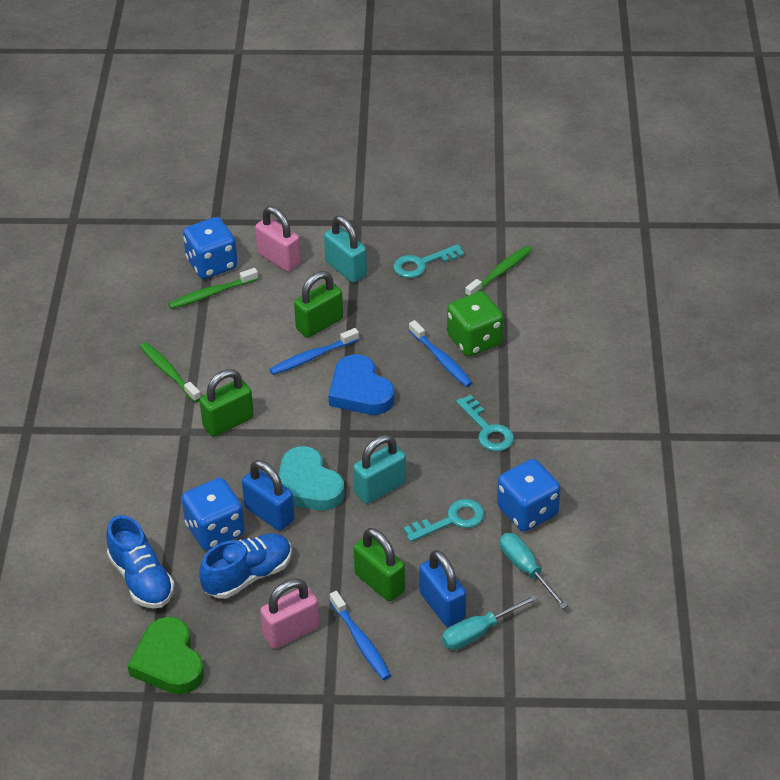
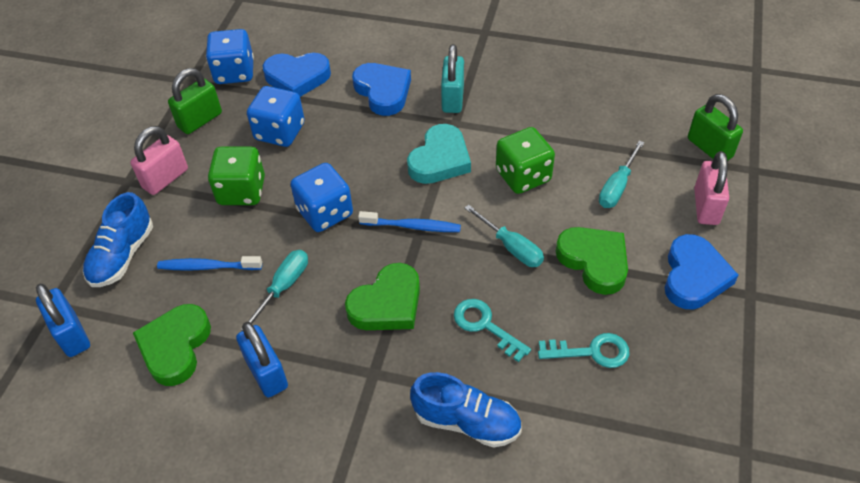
blue heart: [329,354,395,415] = 1 -> [263,53,331,97] [352,63,411,116] [665,234,738,309] = 3
blue toothbrush: [269,328,359,375] [330,591,391,680] [409,320,472,387] = 3 -> [157,256,262,271] [358,211,461,232] = 2
green dice: [447,291,504,357] = 1 -> [208,147,265,205] [496,127,555,194] = 2
green heart: [128,617,204,694] = 1 -> [133,304,211,386] [345,263,420,330] [556,227,628,295] = 3
green padlock: [200,369,254,437] [294,271,343,338] [353,528,405,602] = 3 -> [168,68,222,134] [688,94,743,161] = 2
green toothbrush: [140,342,201,402] [168,268,258,309] [465,246,532,296] = 3 -> none = 0
turquoise key: [394,244,464,278] [403,499,484,542] [456,395,514,451] = 3 -> [454,299,531,362] [538,333,629,368] = 2
turquoise padlock: [324,216,367,283] [353,435,406,504] = 2 -> [441,44,464,113] = 1
turquoise screwdriver: [442,594,537,650] [500,533,568,609] = 2 -> [241,250,308,331] [465,205,544,267] [599,141,644,208] = 3

